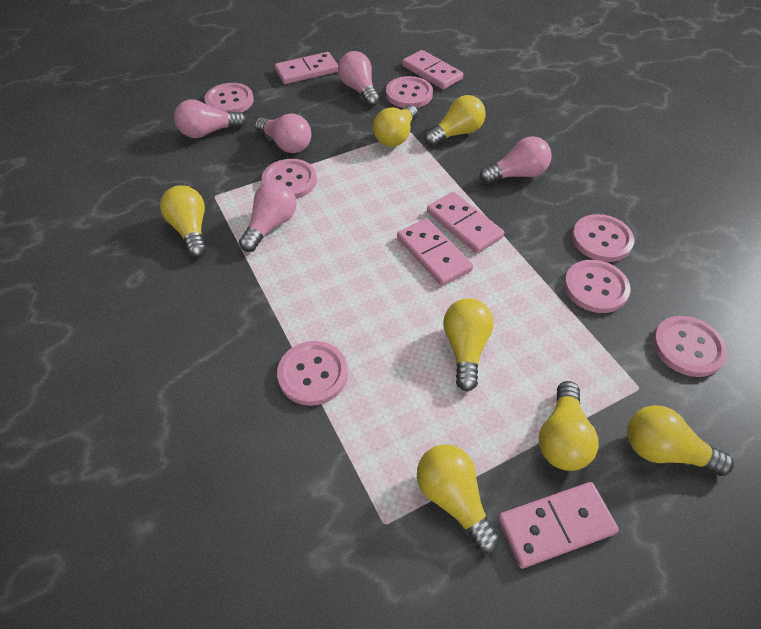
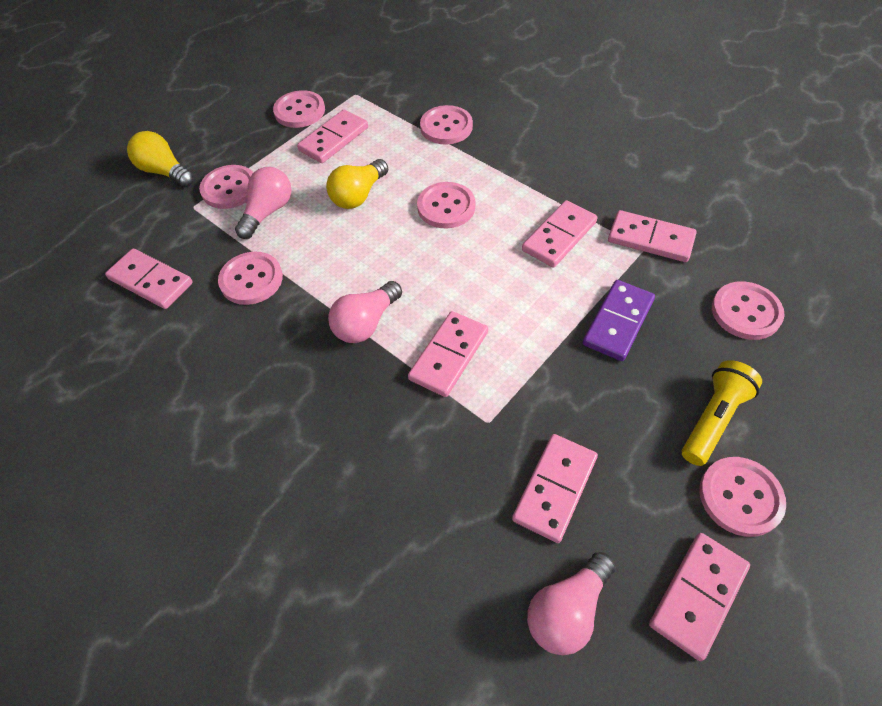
pink domino: [275,52,338,84] [397,218,473,286] [402,50,463,89] [427,192,504,254] [498,482,619,568] = 5 -> [105,249,193,309] [297,110,368,163] [408,311,488,397] [512,434,598,543] [522,200,598,268] [608,210,697,262] [649,533,750,661] = 7
pink light bulb: [174,99,247,138] [239,181,296,252] [255,113,311,153] [338,51,379,107] [480,136,552,184] = 5 -> [235,167,292,239] [328,281,402,343] [527,552,616,655] = 3
purple domino: none = 0 -> [583,280,655,361] = 1
yellow flashlight: none = 0 -> [682,360,762,466] = 1
yellow light bulb: [160,185,206,258] [373,105,418,147] [417,444,500,554] [425,95,486,147] [443,298,494,392] [539,381,598,471] [627,405,734,476] = 7 -> [127,131,194,187] [326,159,388,209] = 2

